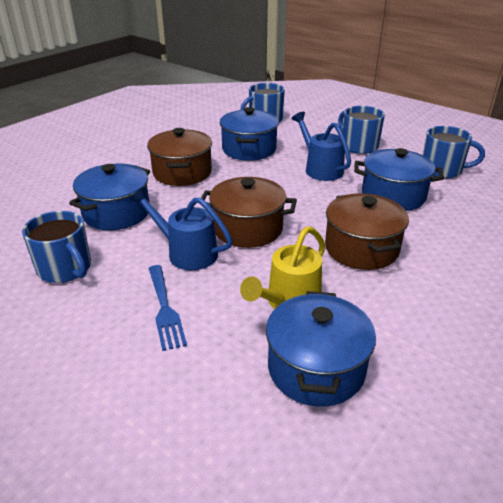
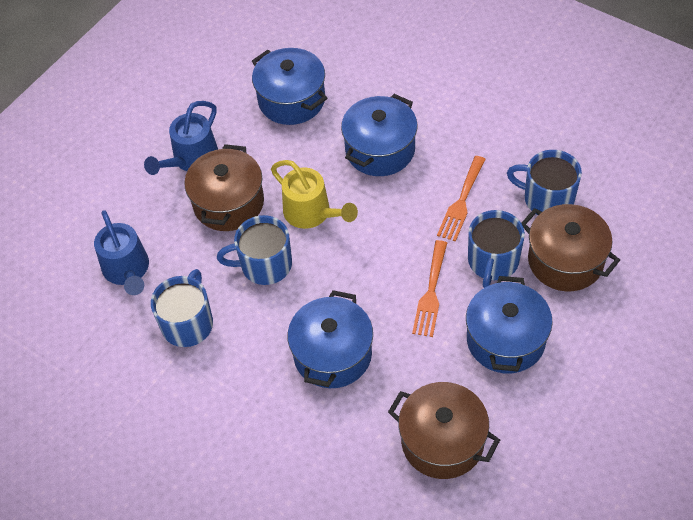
blue fork: [149,265,187,351] = 1 -> none = 0
orange fork: none = 0 -> [412,240,447,337] [437,156,486,241] = 2

